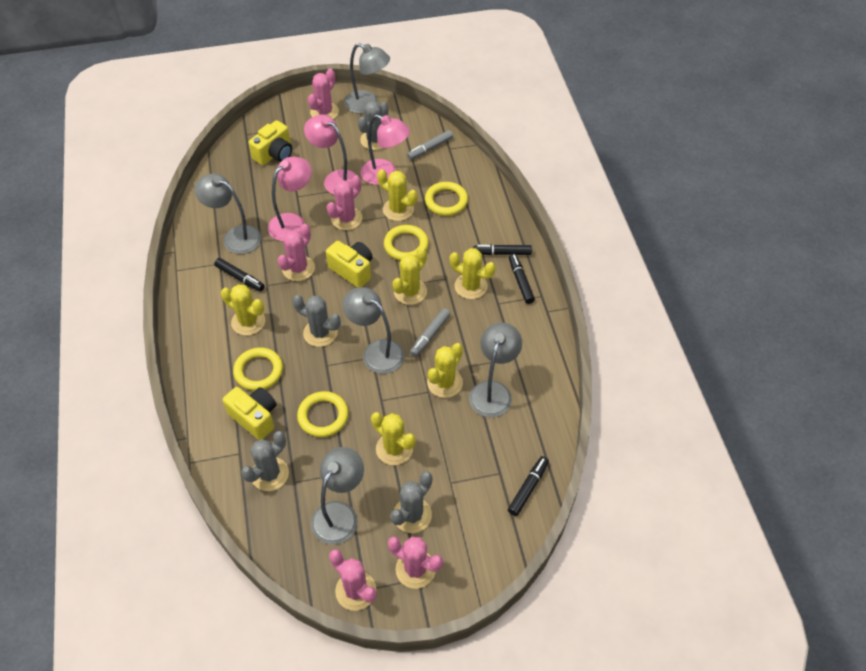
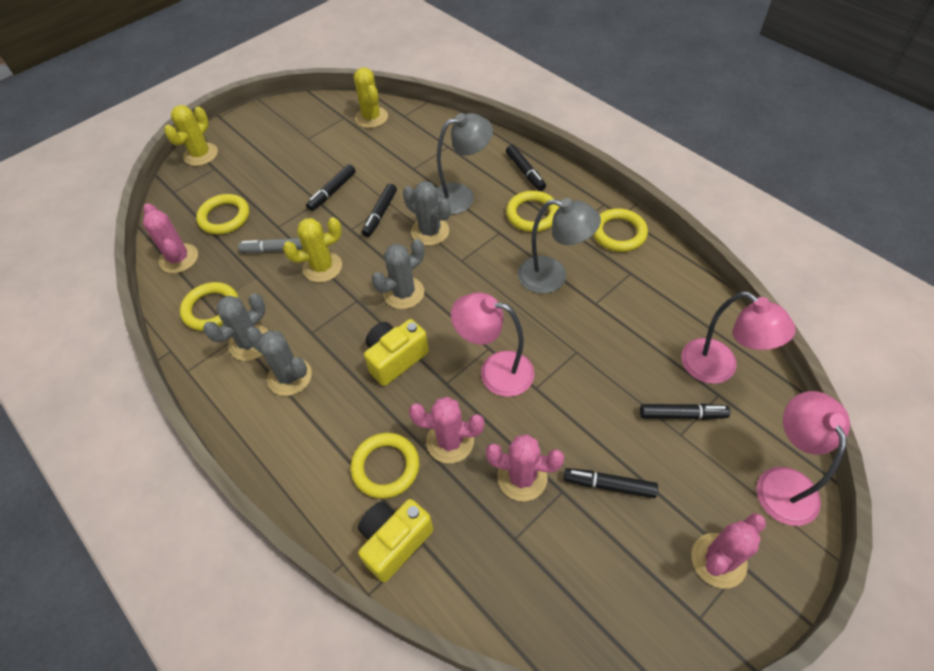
black marker: [214,258,265,292] [473,244,532,255] [508,456,549,516] [509,253,535,304] = 4 -> [306,164,356,211] [362,183,397,237] [506,145,546,191] [564,468,658,498] [640,404,730,420] = 5
grey lamp: [195,174,262,254] [311,447,364,545] [343,287,404,374] [344,43,390,114] [469,323,522,417] = 5 -> [436,113,493,214] [518,198,601,294] = 2
grey marker: [407,130,453,160] [410,308,450,357] = 2 -> [238,238,303,253] = 1
pink cactus: [277,224,315,281] [308,69,339,119] [326,175,362,230] [329,549,377,611] [388,536,443,589] = 5 -> [143,203,198,273] [409,397,484,463] [486,434,564,501] [691,513,766,589] = 4
yellow cactus: [221,284,265,336] [371,412,416,465] [377,169,418,221] [392,248,427,305] [427,343,463,398] [450,248,496,299] = 6 -> [164,105,218,166] [283,217,342,283] [353,67,388,128] = 3
yellow camera: [223,387,276,440] [249,120,292,165] [326,241,373,288] = 3 -> [358,499,433,582] [364,319,429,386] = 2
yellow ring: [233,348,283,391] [297,391,348,437] [384,225,429,261] [425,182,468,216] = 4 -> [180,282,239,331] [196,194,249,235] [350,433,419,499] [506,191,559,232] [593,209,648,252] = 5

